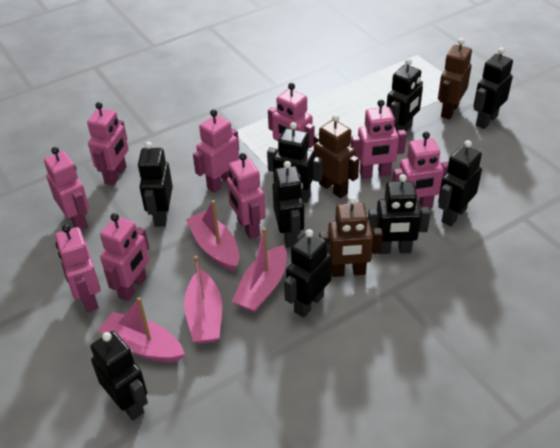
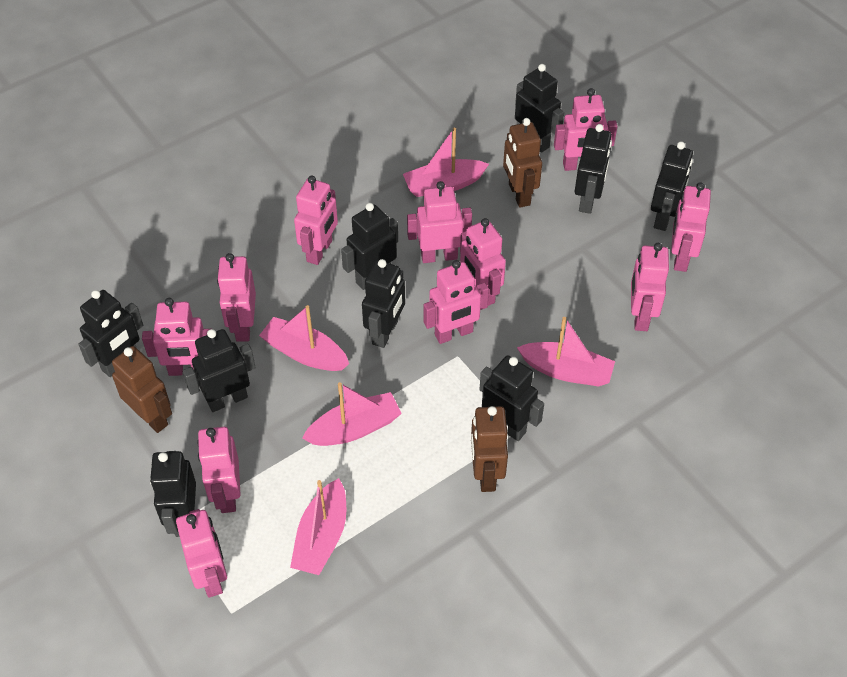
pink boat: [98,297,185,362] [184,256,222,344] [186,200,239,271] [232,228,287,313] = 4 -> [259,305,349,371] [290,478,346,575] [302,382,402,446] [403,128,489,197] [517,317,615,387] = 5
pink robot: [44,147,89,230] [55,224,101,312] [87,102,129,186] [100,213,149,301] [193,109,239,193] [227,153,266,239] [268,83,315,148] [351,100,407,179] [392,132,448,208] = 9 -> [142,298,210,376] [176,509,227,598] [197,427,241,513] [217,253,256,342] [294,176,338,265] [407,181,472,263] [424,260,489,344] [460,218,506,306] [554,88,618,171] [631,243,669,331] [671,182,711,272] = 11

